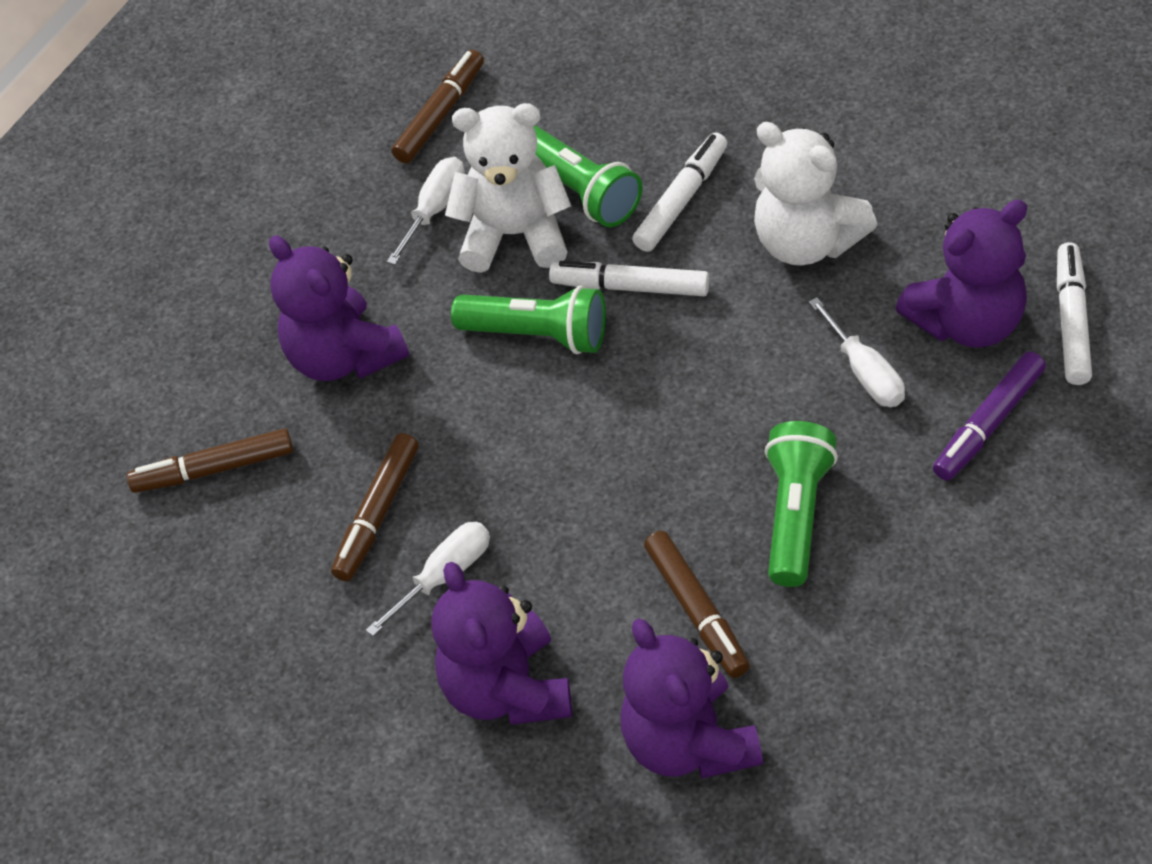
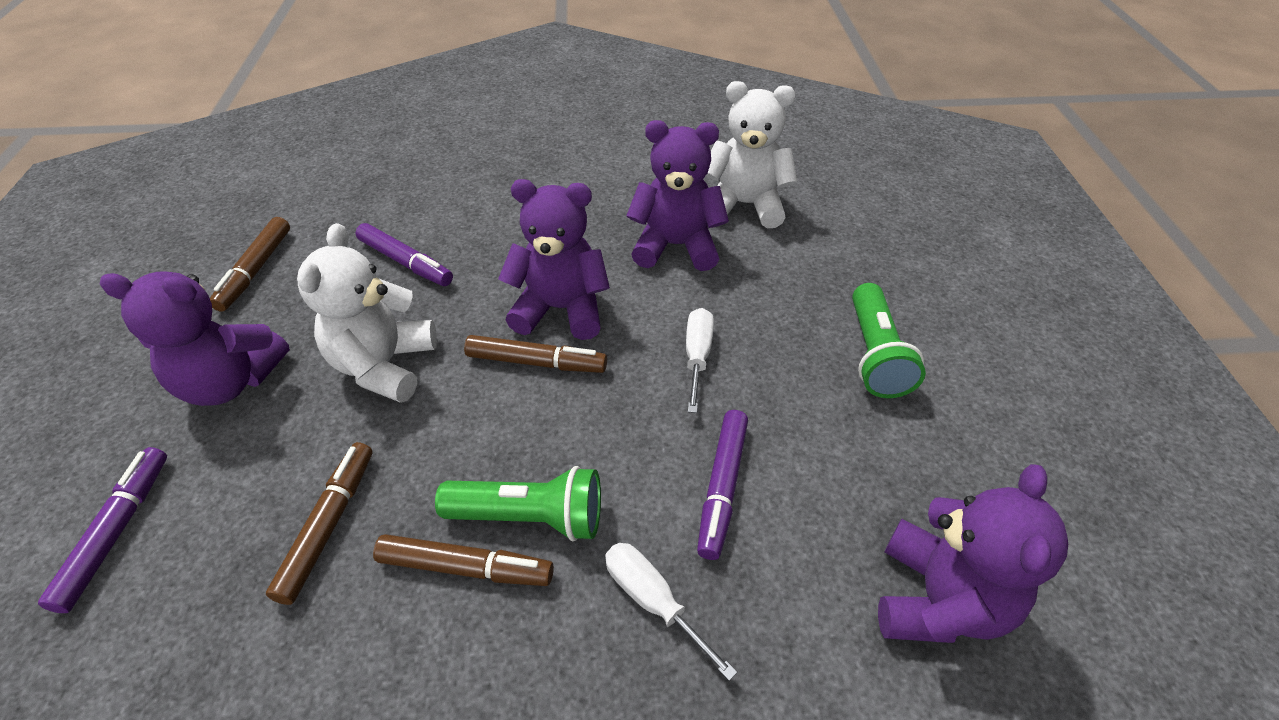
green flashlight: [451,285,606,354] [533,126,642,227] [765,421,838,587] = 3 -> [435,466,601,541] [852,283,926,398] = 2
purple marker: [933,351,1046,481] = 1 -> [38,447,167,613] [356,223,453,286] [697,410,748,560] = 3
white marker: [549,261,709,296] [632,132,727,252] [1057,242,1092,385] = 3 -> none = 0
white screwdriver: [366,522,490,636] [387,157,465,265] [809,297,905,407] = 3 -> [605,543,737,681] [686,308,714,413] = 2

